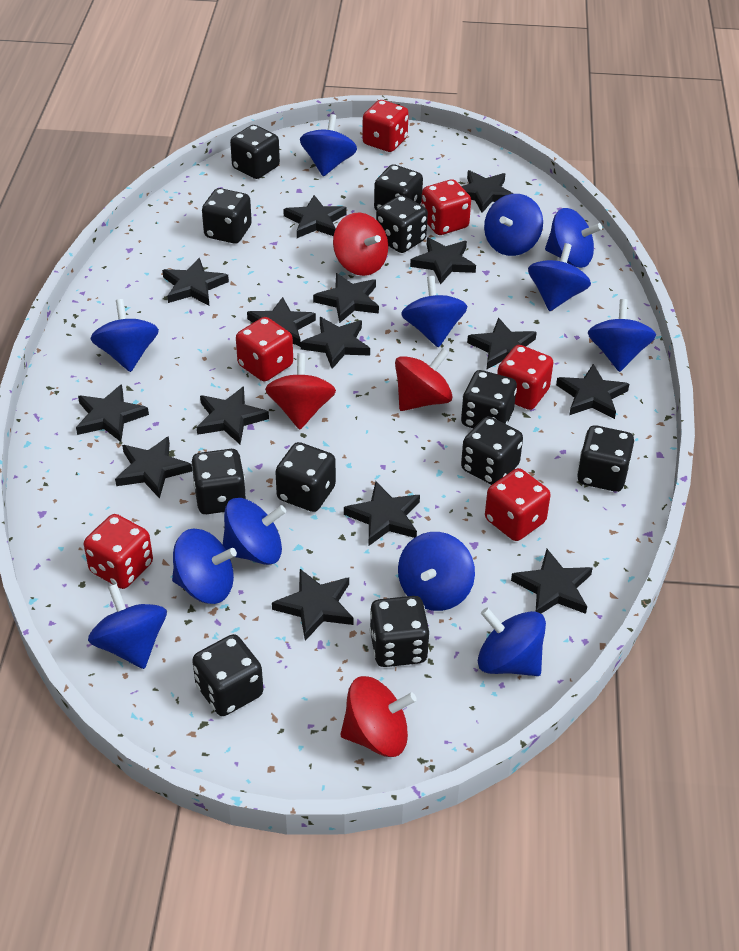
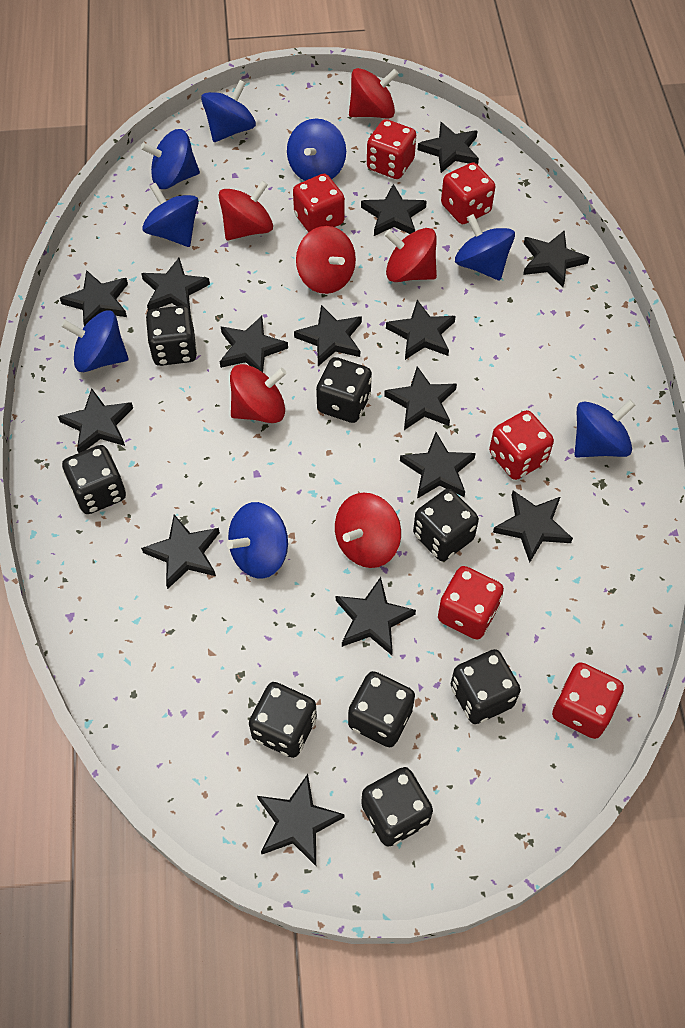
black dice: [192,449,246,514] [192,634,263,716] [202,188,252,244] [230,125,280,179] [275,442,336,512] [370,596,429,667] [374,165,423,211] [376,195,428,253] [461,370,517,428] [461,416,523,485] [577,425,634,492] = 11 -> [62,445,126,514] [146,305,197,366] [249,682,317,758] [316,357,372,423] [348,671,415,747] [361,767,433,847] [413,489,479,561] [451,649,521,724] = 8
blue spinning top: [88,584,167,669] [90,299,159,372] [172,528,237,604] [223,498,286,565] [300,114,357,176] [398,532,475,611] [401,276,467,347] [478,607,546,676] [484,194,543,256] [528,243,591,311] [545,208,602,268] [588,299,656,372] = 12 -> [61,310,128,372] [141,129,200,189] [142,182,199,247] [201,80,256,142] [227,502,288,579] [287,119,346,181] [455,214,515,280] [574,399,635,458] = 8
red spinning top: [265,353,336,430] [333,213,388,276] [340,676,417,757] [395,348,453,411] = 4 -> [219,180,273,240] [230,364,287,423] [296,226,356,294] [335,493,401,568] [349,68,399,118] [384,228,437,282] = 6

